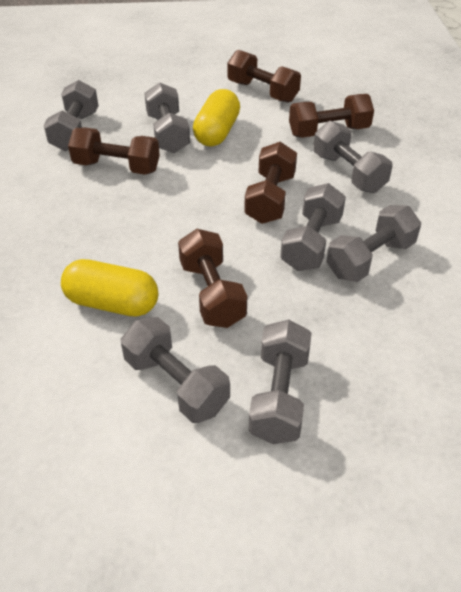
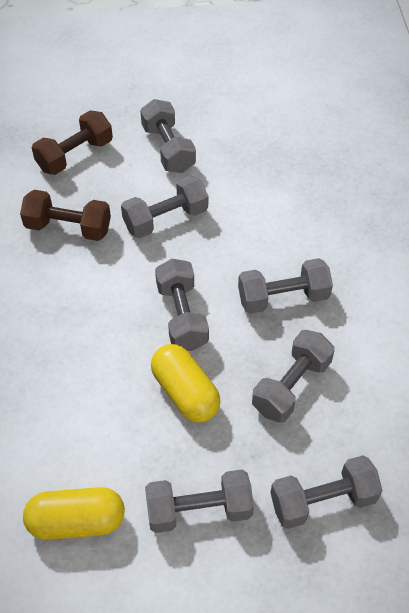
brown dumbbell: [68,127,160,175] [178,229,247,328] [227,50,301,103] [244,142,297,224] [289,94,374,138] = 5 -> [20,190,111,241] [32,110,113,175] = 2

